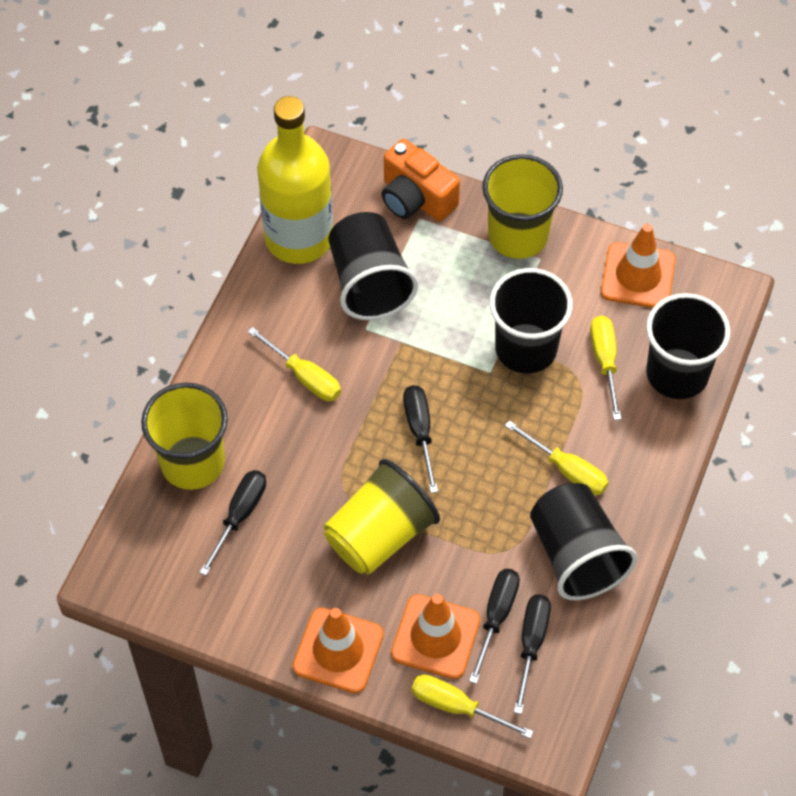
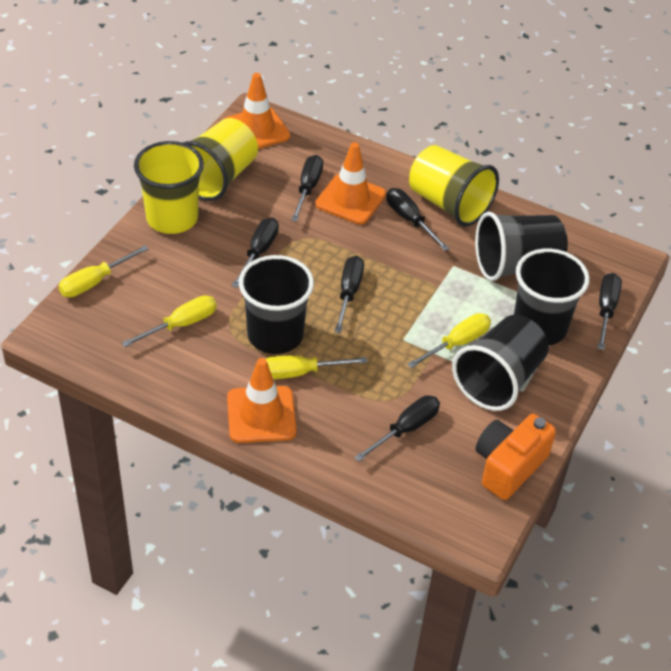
black screwdriver: [199,470,266,576] [403,385,438,493] [469,569,520,684] [514,594,551,714] = 4 -> [231,218,279,288] [291,155,323,222] [334,256,364,333] [354,395,440,462] [386,188,450,251] [597,273,622,350] = 6
yellow bottle: [258,96,333,264] = 1 -> none = 0

